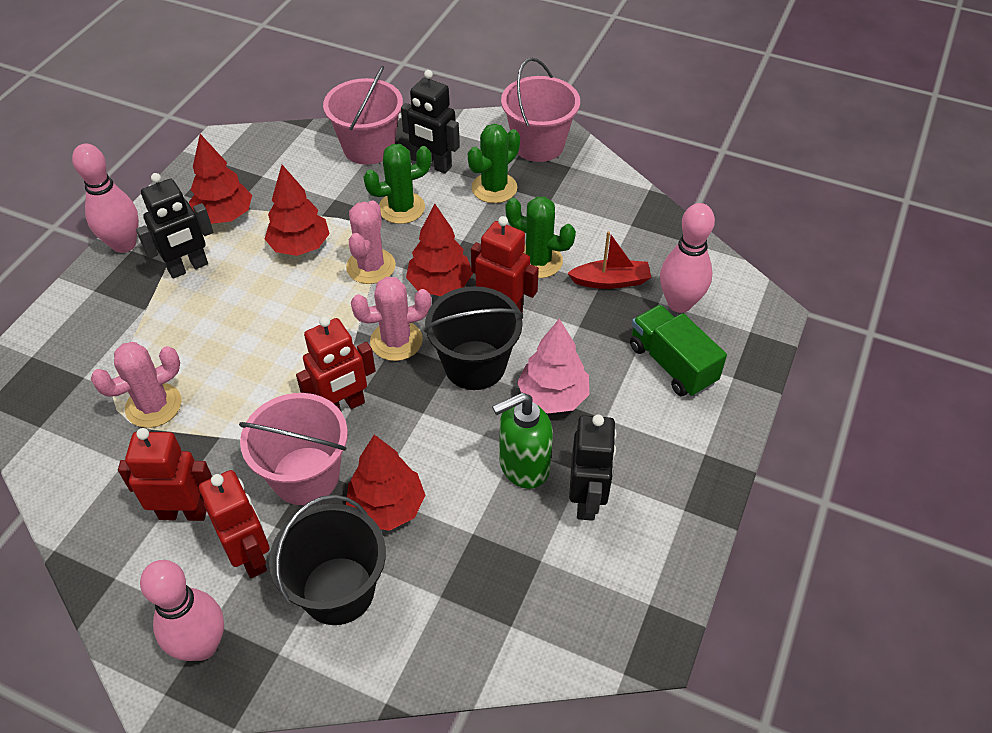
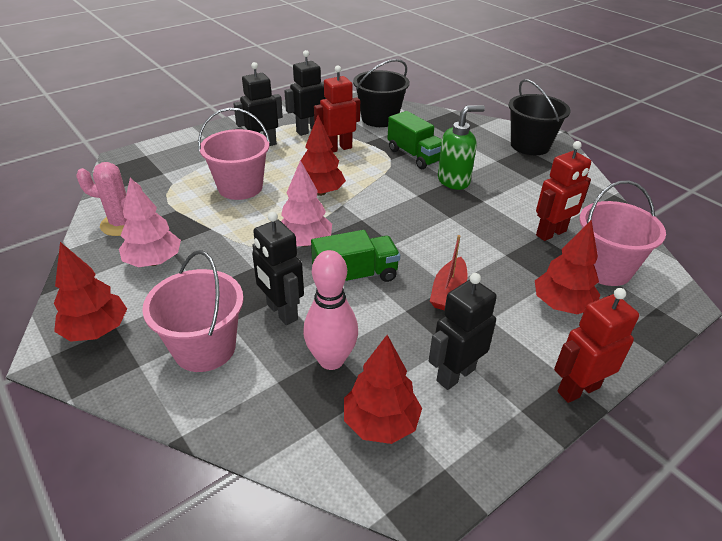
black robot: [136,173,213,279] [401,70,460,174] [569,414,617,521] = 3 -> [233,62,283,146] [252,212,304,325] [284,50,326,136] [429,273,497,390] = 4
green cactus: [363,144,431,224] [468,124,520,203] [505,196,576,278] = 3 -> none = 0
green truck: [630,305,727,397] = 1 -> [311,230,400,282] [387,111,442,169] = 2
pink bowling pin: [72,144,139,253] [140,560,224,661] [660,203,715,313] = 3 -> [303,250,358,370] = 1
pink cactus: [91,342,181,428] [346,201,396,284] [351,277,431,361] = 3 -> [76,162,142,236] = 1
pink tree: [517,319,589,413] = 1 -> [119,177,181,267] [281,160,332,247] = 2
red robot: [118,428,212,521] [199,470,270,578] [296,316,376,411] [471,216,539,313] = 4 -> [314,65,360,152] [536,141,591,241] [554,288,639,403] = 3

